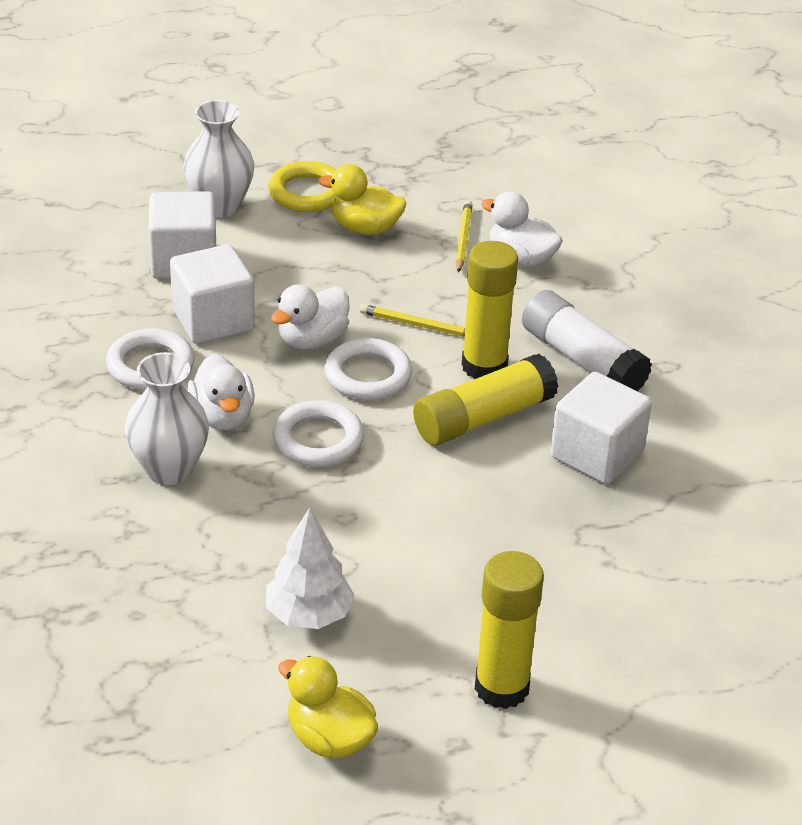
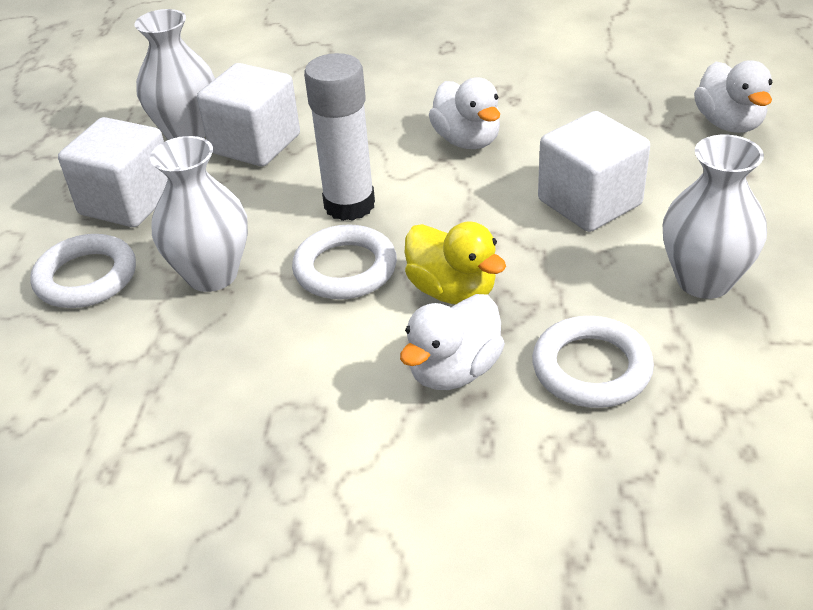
white tree: [266,507,355,629] = 1 -> none = 0
white vase: [125,352,209,485] [183,100,254,218] = 2 -> [134,9,215,140] [150,136,248,292] [663,135,767,299] = 3
yellow duck: [278,656,378,758] [318,164,406,235] = 2 -> [405,221,506,304] = 1
yellow glue stick: [413,354,559,446] [462,241,518,379] [475,551,544,709] = 3 -> none = 0
yellow pencil: [360,304,465,337] [456,200,473,273] = 2 -> none = 0
yellow ring: [268,161,336,212] = 1 -> none = 0

